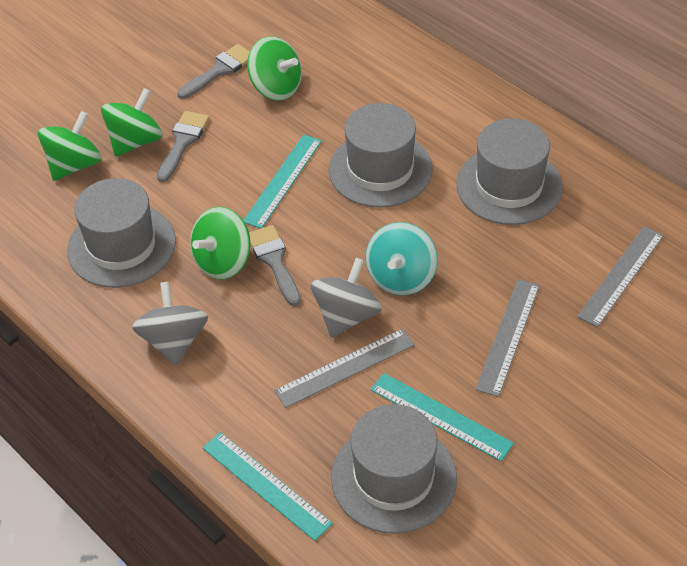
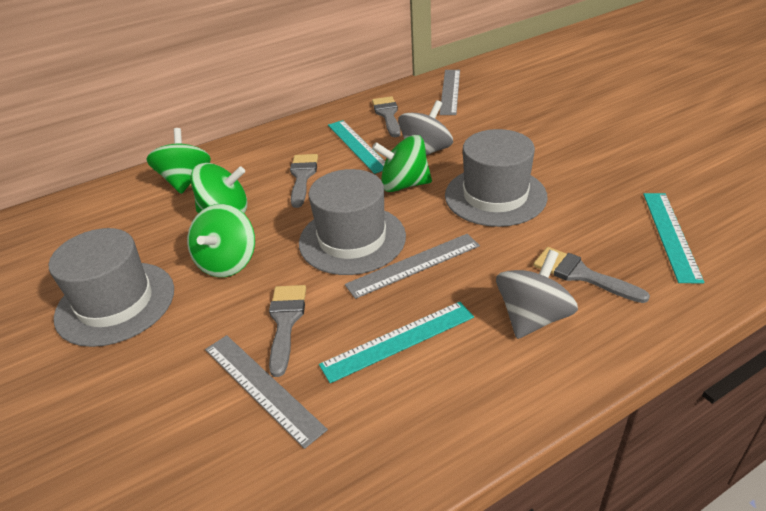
grey brush: [157,111,209,182] [177,44,250,99] [249,225,301,306] = 3 -> [269,285,306,377] [290,154,318,208] [372,96,401,137] [533,247,650,303] = 4
grey hat: [67,178,176,288] [329,103,433,208] [331,404,457,534] [456,119,563,225] = 4 -> [49,228,174,347] [299,169,406,275] [445,129,548,227] = 3
turquoise spinning top: [366,222,438,295] = 1 -> none = 0

